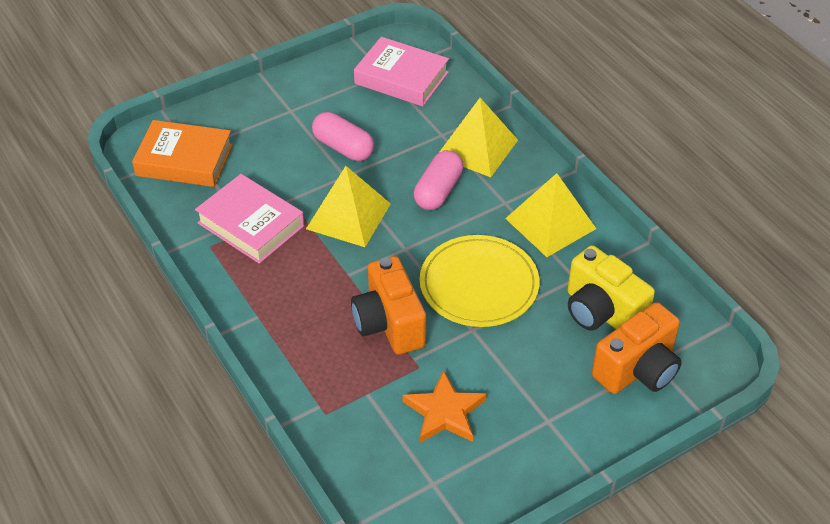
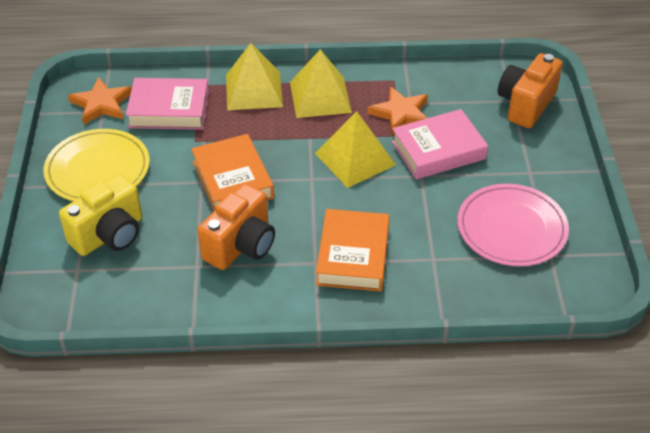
orange book: [132,120,233,187] = 1 -> [191,134,274,211] [316,209,390,292] = 2
orange star: [402,370,487,443] = 1 -> [68,77,132,125] [367,86,428,135] = 2
pink capsule: [312,112,374,161] [414,150,463,210] = 2 -> none = 0
pink plate: none = 0 -> [457,184,569,266] = 1

